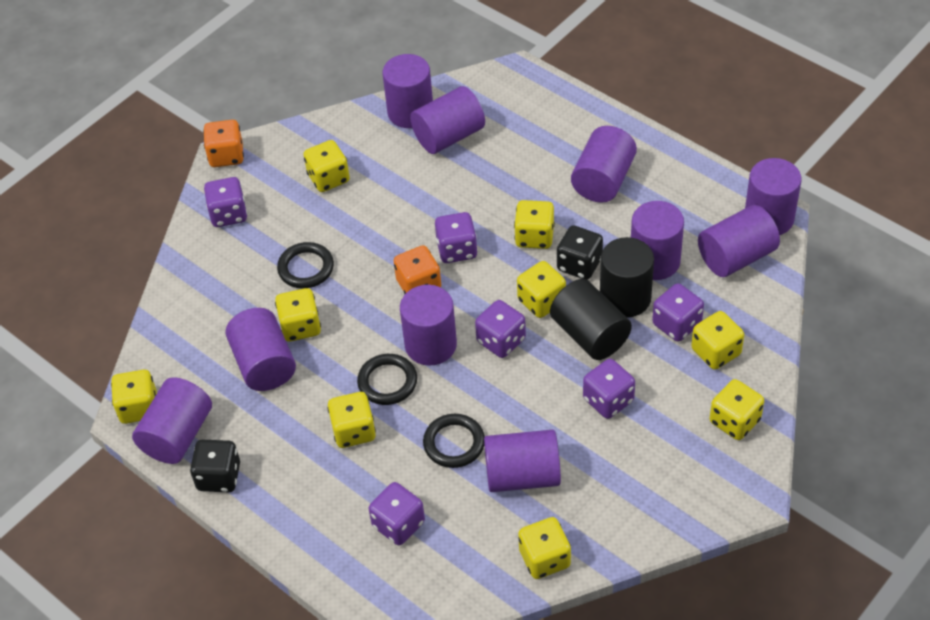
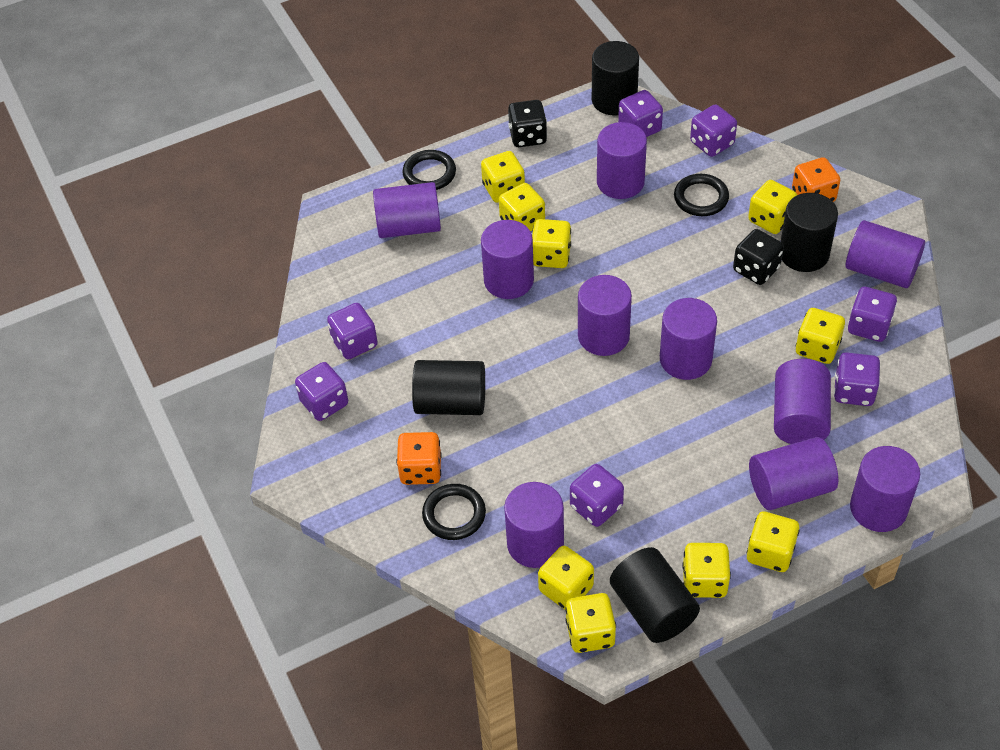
black cylinder: [550,279,632,360] [600,237,654,318] = 2 -> [412,360,485,415] [592,41,639,116] [610,547,700,643] [781,193,838,272] = 4
purple dice: [204,177,247,227] [369,482,425,545] [435,212,478,263] [475,300,526,358] [583,359,635,419] [652,283,704,342] = 6 -> [295,362,348,421] [327,303,378,359] [570,464,624,527] [618,90,663,137] [690,104,737,157] [834,352,880,406] [848,287,897,342] = 7

